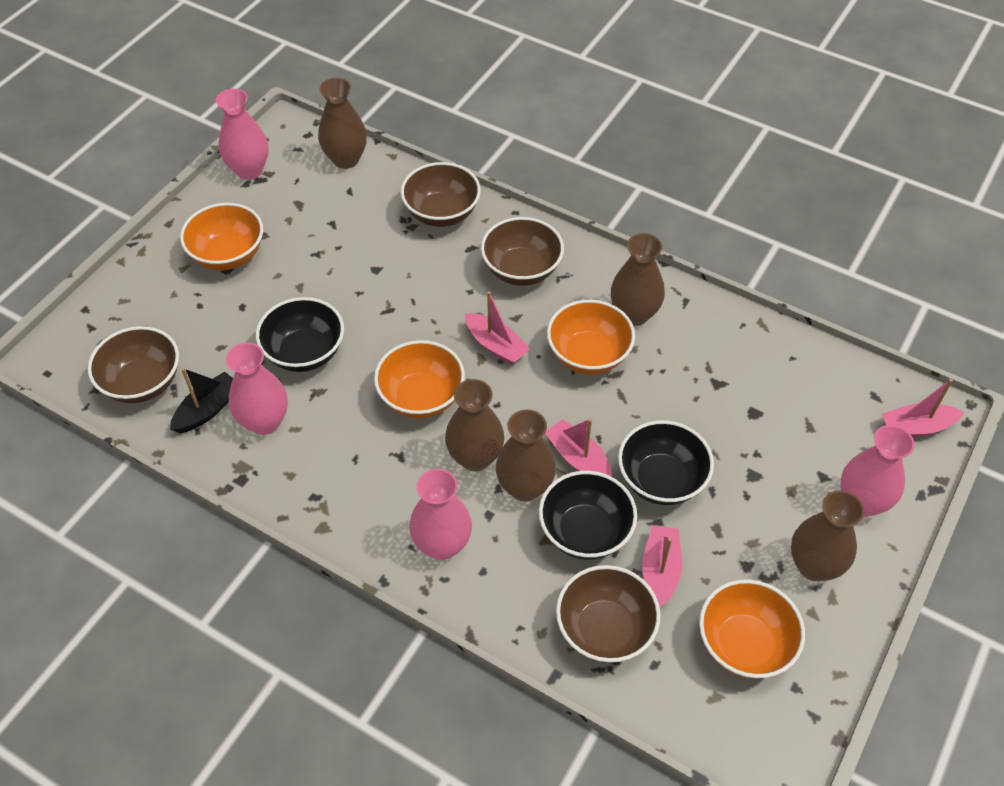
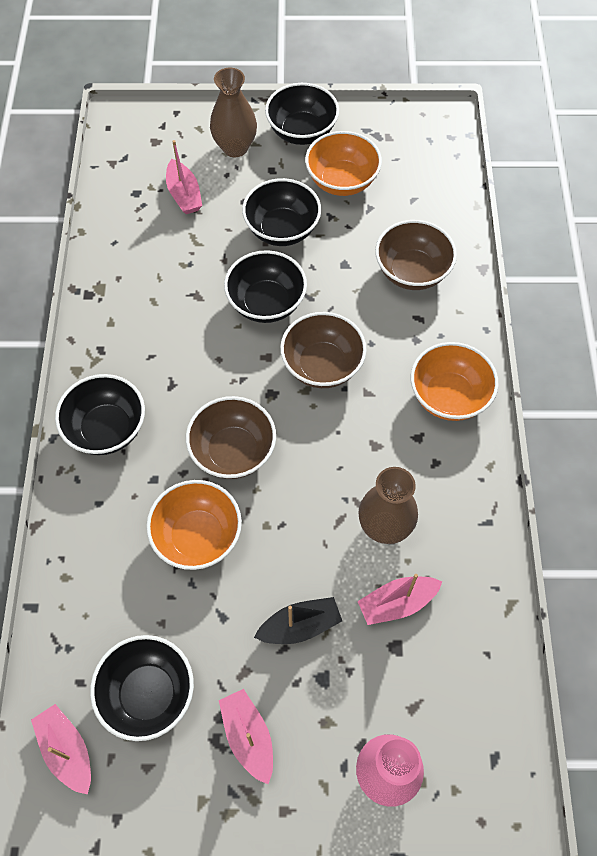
black bowl: [256,297,344,372] [539,471,637,560] [618,420,714,505] = 3 -> [55,374,145,455] [90,635,194,741] [224,250,307,323] [242,178,321,246] [265,83,339,145] = 5
brown bowl: [88,326,179,403] [401,162,481,227] [481,217,564,286] [556,565,661,663] = 4 -> [186,396,276,479] [280,312,367,388] [375,220,457,290] = 3
brown vase: [318,78,367,169] [445,379,504,471] [496,410,556,502] [611,233,665,326] [791,490,864,581] = 5 -> [210,68,257,157] [358,467,418,544] = 2
orange bowl: [180,203,263,270] [374,340,465,418] [547,300,635,374] [699,579,805,679] = 4 -> [146,480,242,570] [305,131,382,196] [411,342,499,421] = 3
pink vase: [216,88,269,180] [226,343,288,435] [409,469,472,560] [840,425,915,517] = 4 -> [356,734,424,807] = 1

